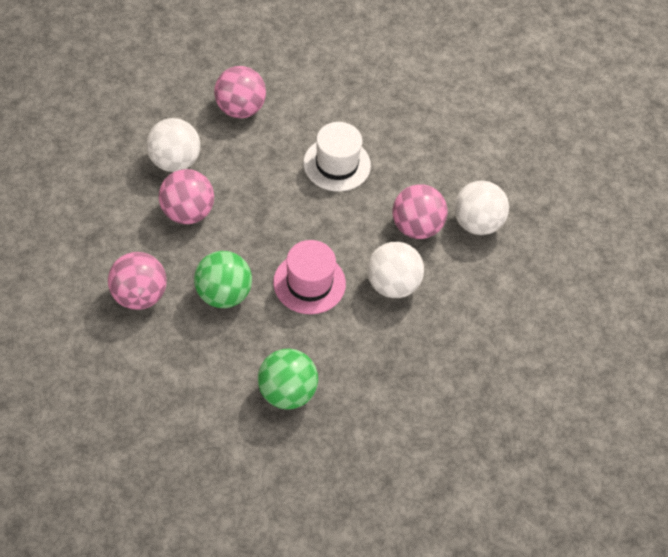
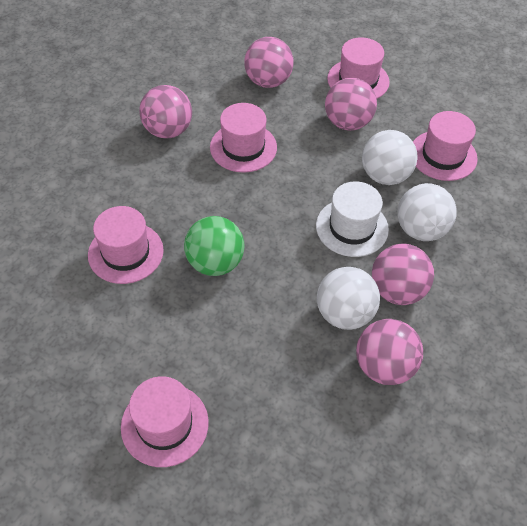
green ball: [194,251,252,308] [258,349,318,410] = 2 -> [184,216,244,276] = 1
pink ball: [108,252,166,310] [159,169,214,224] [214,66,266,118] [393,184,447,239] = 4 -> [139,85,192,139] [244,37,293,88] [325,78,377,131] [356,319,423,385] [372,244,434,305] = 5
pink hat: [273,240,346,314] = 1 -> [88,206,164,284] [121,376,209,467] [210,103,277,173] [327,37,390,99] [413,111,478,181] = 5

